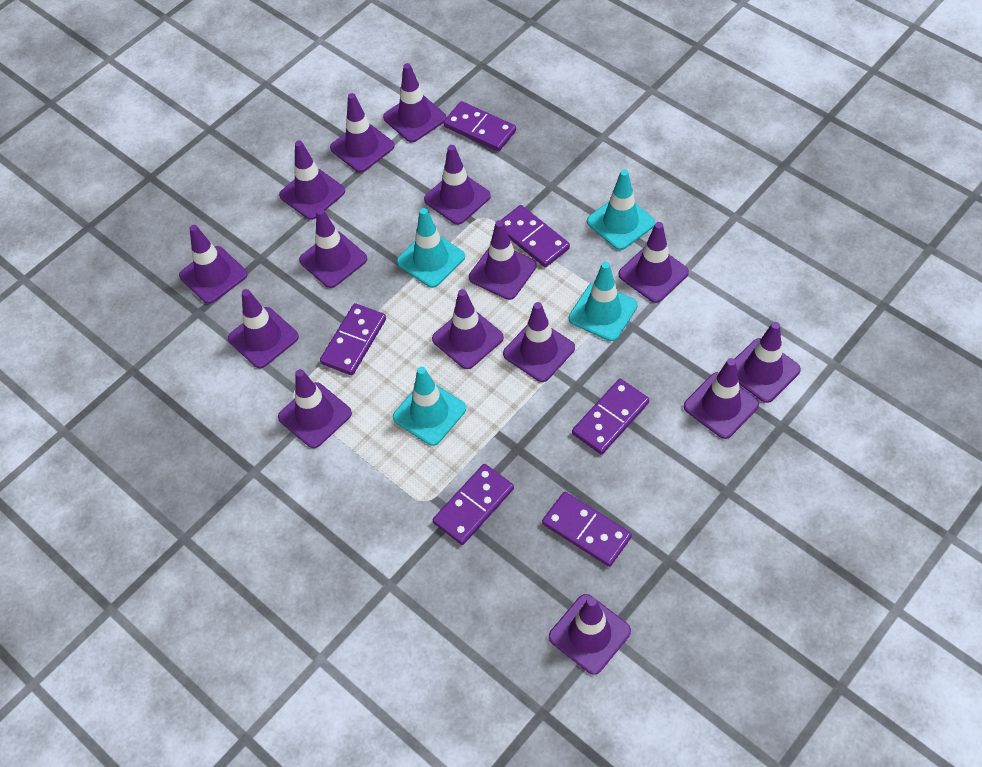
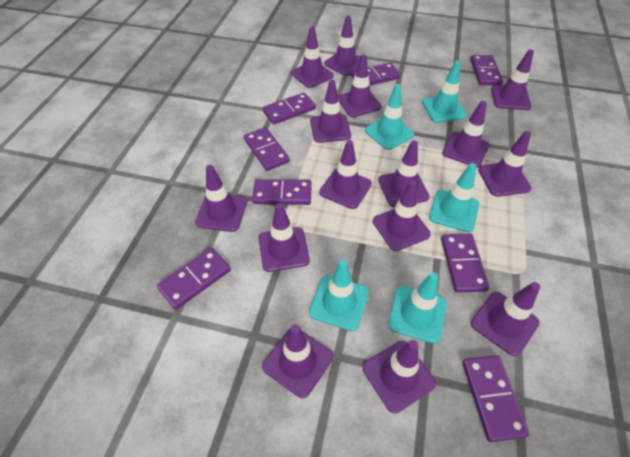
purple domino: [320,303,386,375] [433,464,514,545] [443,101,516,151] [501,205,570,267] [542,492,632,567] [572,379,649,454] = 6 -> [157,248,231,310] [244,127,290,171] [252,179,312,205] [262,93,316,124] [351,63,401,85] [441,233,489,293] [462,355,529,442] [470,55,503,85] = 8
turquoise traffic cone: [393,367,466,446] [397,208,465,288] [569,262,638,341] [587,169,655,250] = 4 -> [309,260,369,331] [365,84,414,150] [388,272,447,344] [422,60,467,123] [429,163,479,232] = 5

